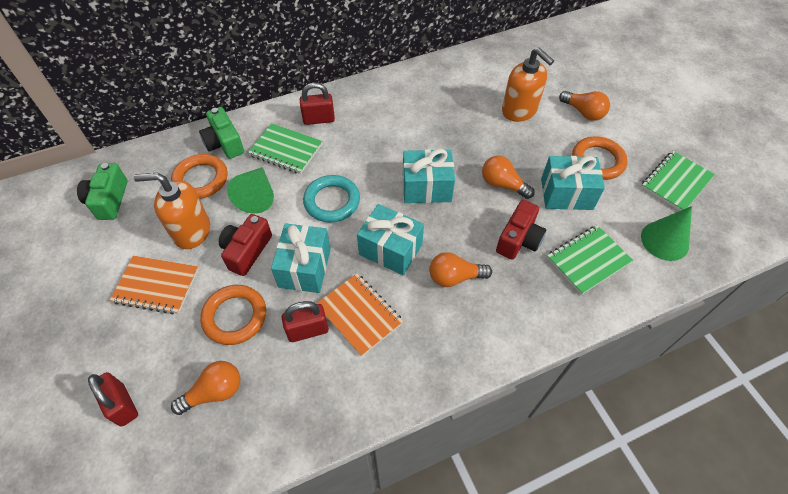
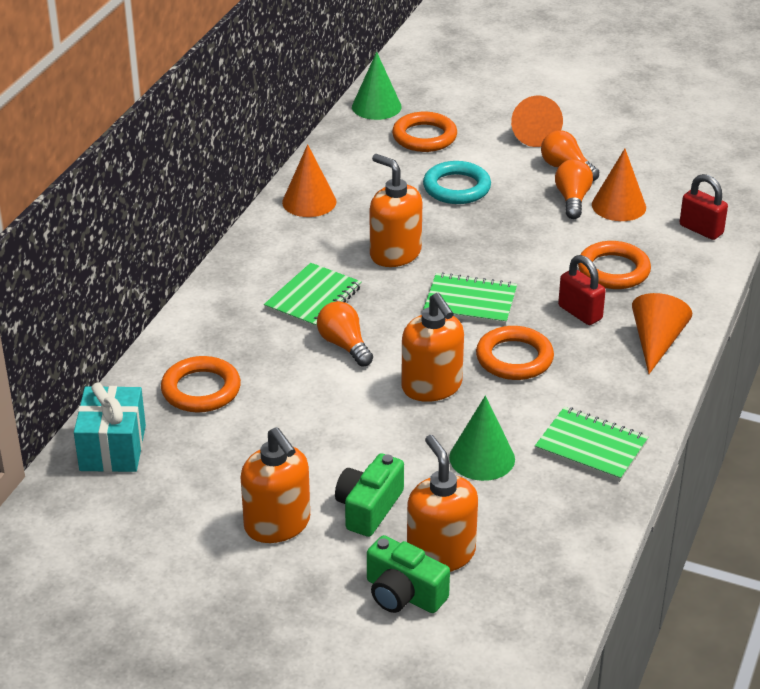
orange cone: none = 0 -> [282,144,336,217] [511,96,563,147] [592,149,646,221] [632,293,692,374] = 4
orange light bulb: [171,361,240,415] [429,252,492,287] [482,156,535,199] [559,91,610,121] = 4 -> [317,301,373,367] [541,130,599,181] [555,159,593,219] = 3
orange notebook: [110,256,199,315] [316,273,403,357] = 2 -> none = 0
orange ring: [171,154,228,199] [200,285,266,345] [572,136,628,180] = 3 -> [161,356,241,412] [392,112,457,152] [476,326,554,380] [578,241,651,289] = 4
orange soap dispenser: [134,173,210,249] [502,48,554,122] = 2 -> [240,427,310,543] [370,154,422,267] [401,293,464,402] [407,435,478,572] = 4
red camera: [219,214,272,276] [496,200,546,260] = 2 -> none = 0
red padlock: [88,372,138,427] [282,301,329,342] [300,82,335,125] = 3 -> [558,255,606,325] [680,174,728,240] = 2
turquoise gift: [271,223,331,293] [357,204,424,275] [403,149,455,203] [541,156,605,210] = 4 -> [74,382,146,472] = 1

